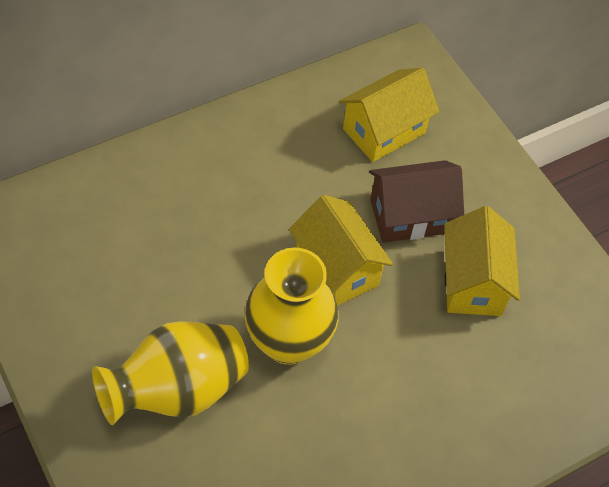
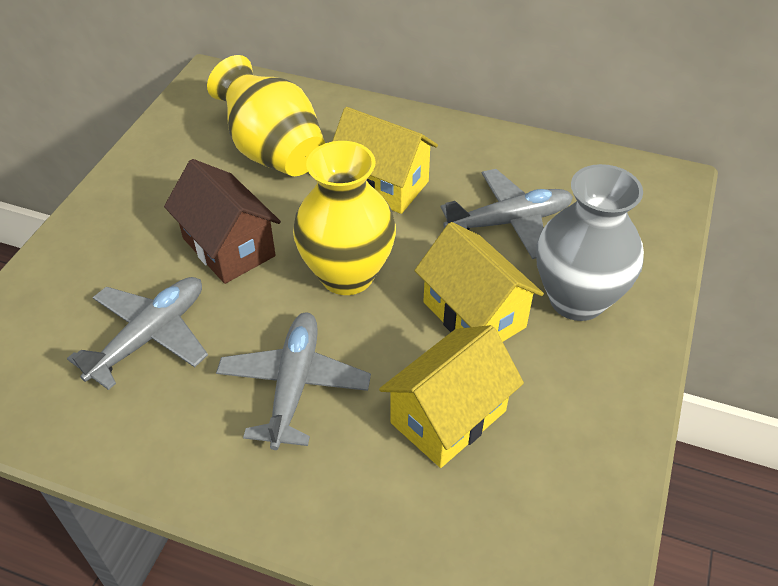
grey plane: none = 0 -> [67,277,208,390] [216,313,371,450] [441,169,573,259] = 3
grey vase: none = 0 -> [536,164,644,321] = 1

